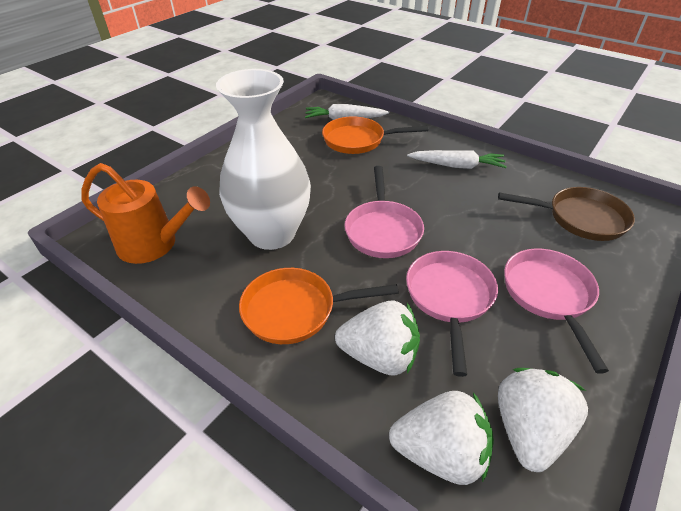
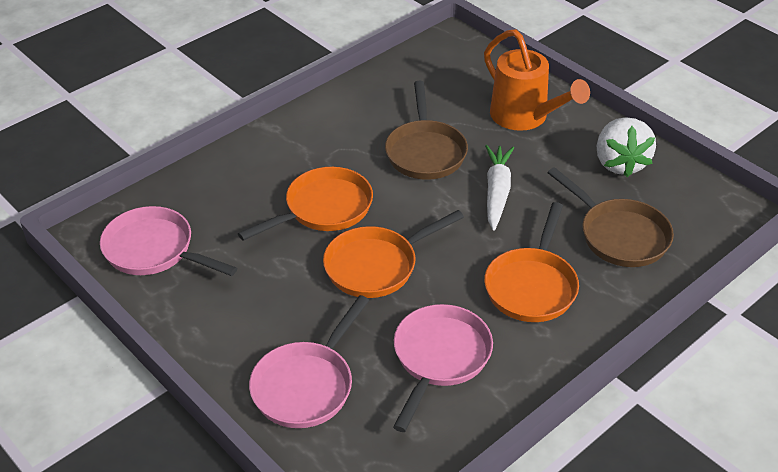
brown pan: [498,187,635,241] = 1 -> [385,81,468,180] [548,167,674,267] = 2
orange pan: [239,268,399,344] [322,116,428,154] = 2 -> [238,167,373,241] [323,210,464,298] [484,202,579,322] = 3
white carrot: [305,104,389,120] [407,150,507,169] = 2 -> [485,145,514,231] = 1
white strawberry: [335,301,420,375] [389,391,494,485] [498,368,588,472] = 3 -> [597,117,656,177] = 1
white vase: [216,69,311,250] = 1 -> none = 0

